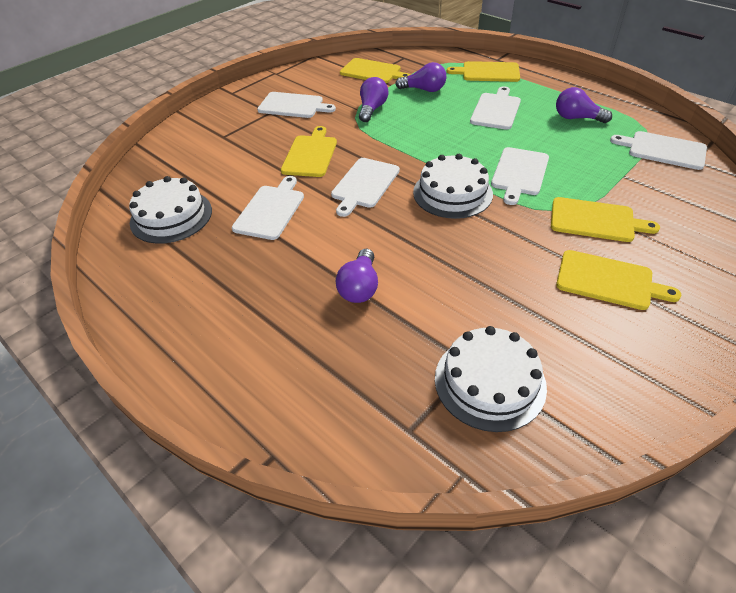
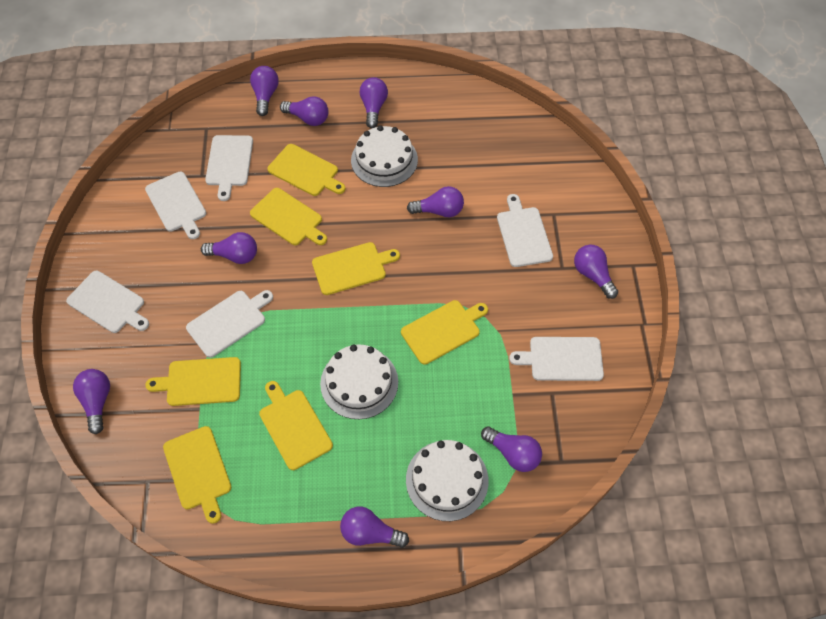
purple light bulb: [335,249,378,303] [359,77,388,122] [395,62,446,92] [556,87,612,123] = 4 -> [73,369,110,434] [201,232,257,264] [250,66,279,116] [280,96,328,126] [340,507,409,548] [360,77,388,128] [407,186,464,217] [481,426,542,472] [574,245,618,299] = 9
yellow cutting board: [281,126,337,177] [340,58,410,83] [447,61,520,82] [551,197,660,242] [556,250,681,310] = 5 -> [145,357,241,406] [163,426,231,524] [250,188,327,245] [259,381,333,470] [267,144,345,196] [312,242,400,295] [401,300,488,365] = 7

